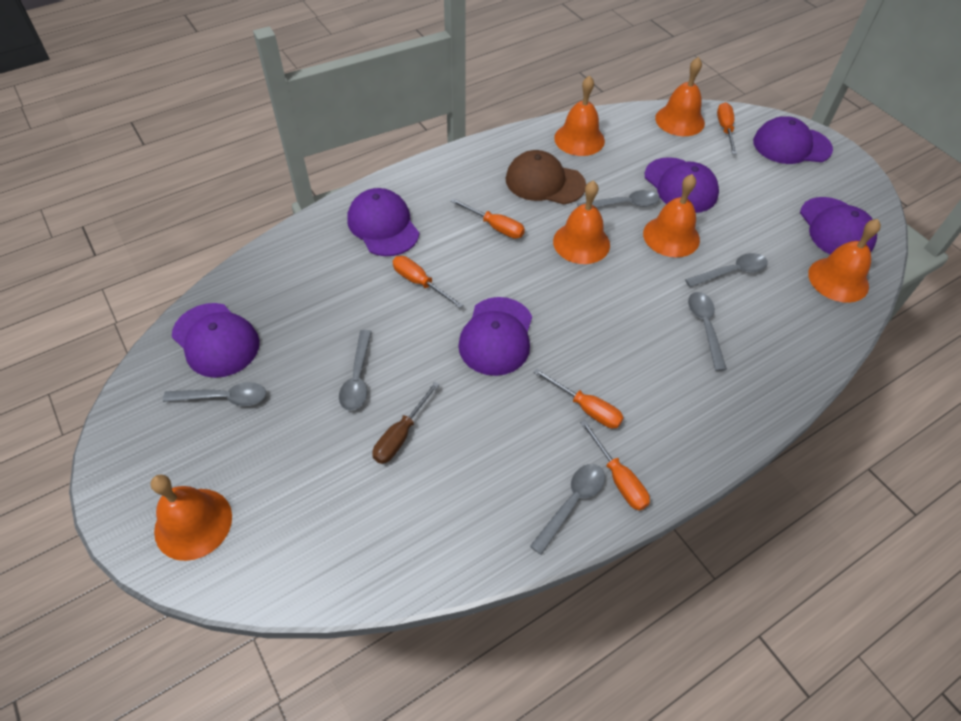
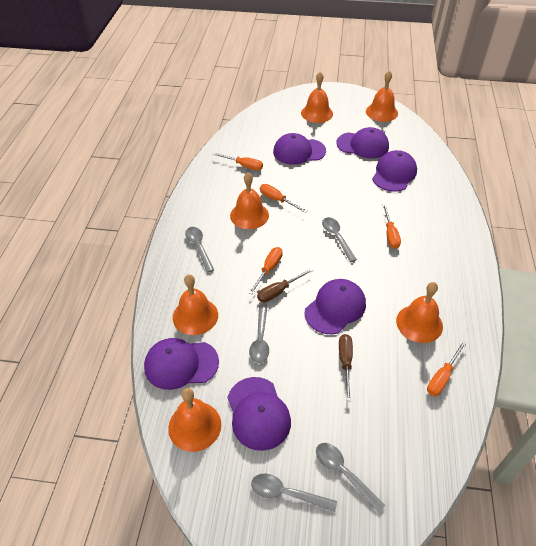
brown cap: [506,150,586,205] = 1 -> none = 0
brown screwdriver: [372,382,440,464] = 1 -> [257,268,314,302] [339,334,353,401] = 2
grey spoon: [163,382,266,406] [339,330,372,411] [530,464,605,555] [577,190,660,207] [685,253,768,287] [688,292,727,371] = 6 -> [185,227,214,273] [249,305,269,363] [251,473,337,512] [316,443,385,513] [322,217,357,262] = 5

